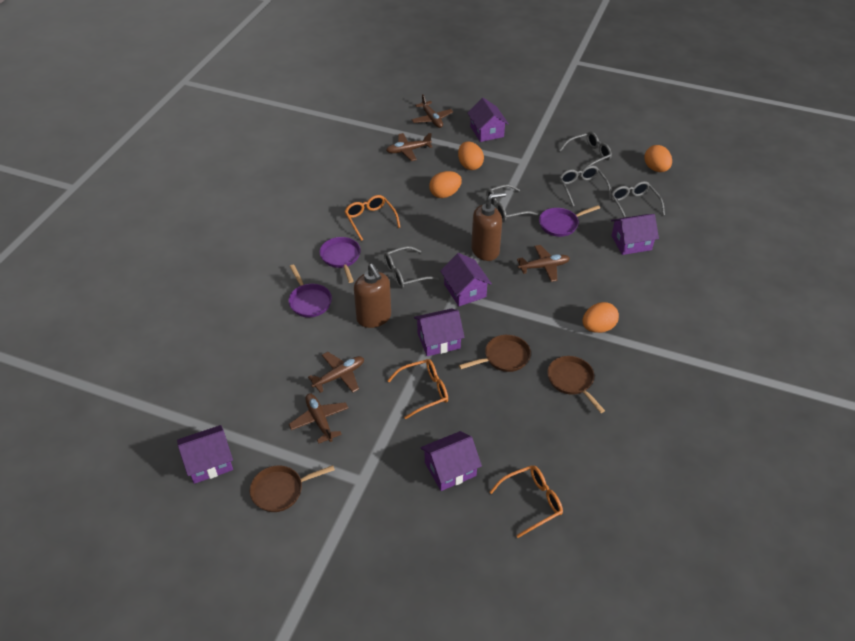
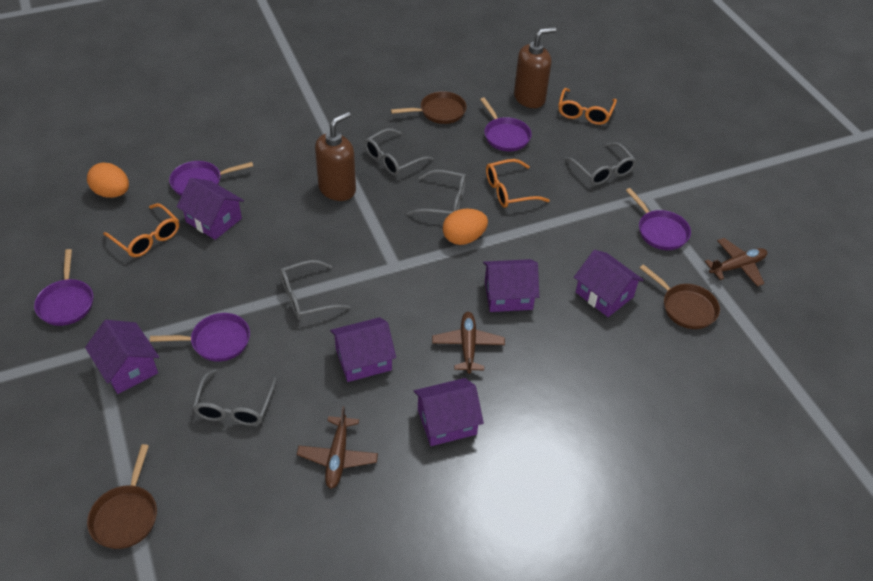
brown plane: [289,394,348,444] [308,352,364,393] [386,133,432,161] [411,94,453,128] [517,245,570,282] = 5 -> [297,406,378,489] [432,312,505,374] [705,238,767,287] = 3
orange egg: [429,171,462,198] [458,141,484,170] [582,302,619,333] [644,145,672,172] = 4 -> [87,162,129,198] [443,209,488,245] = 2
purple pan: [288,264,332,317] [319,237,361,283] [539,205,600,237] = 3 -> [34,249,93,326] [150,313,250,362] [169,161,253,196] [480,97,532,151] [626,188,691,250] = 5

